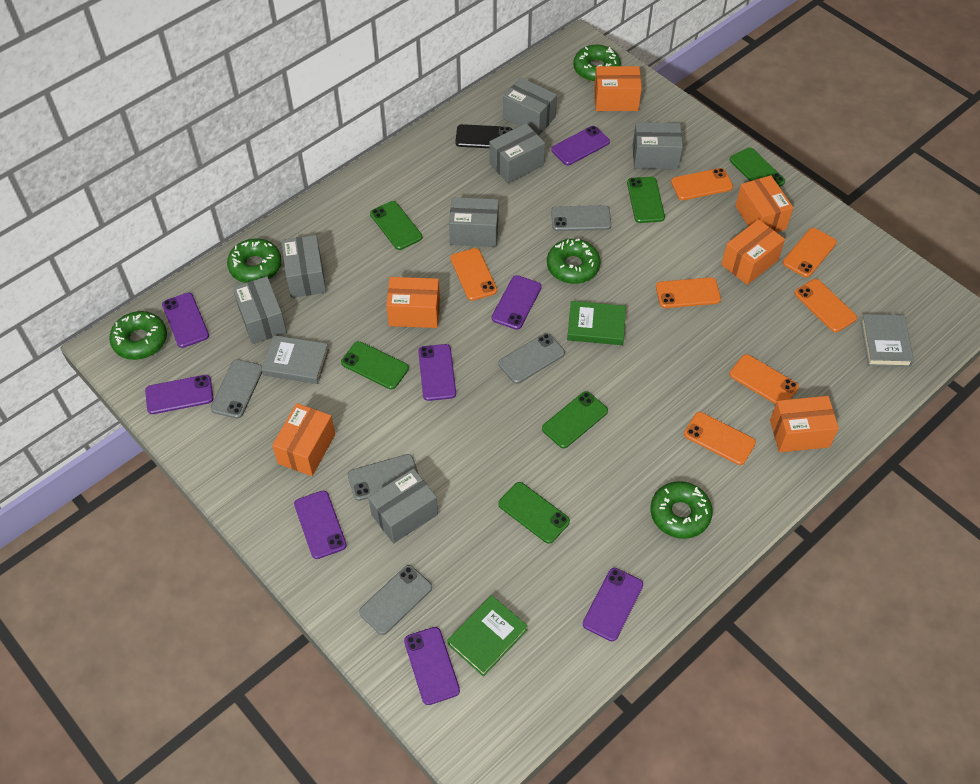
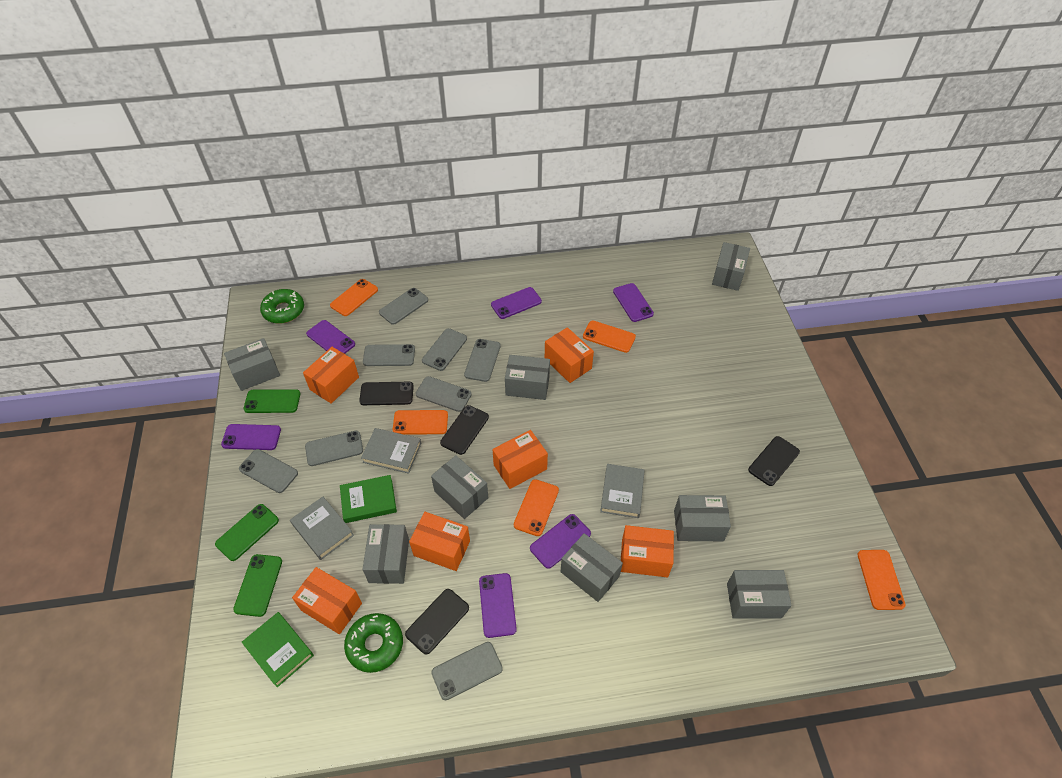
black phone: [455,124,512,148] = 1 -> [359,382,414,405] [405,589,469,655] [440,405,489,455] [748,436,800,486] = 4
green donut: [109,311,167,360] [227,238,282,283] [547,239,601,284] [573,45,621,82] [650,481,713,539] = 5 -> [260,289,304,324] [344,613,403,673] = 2
green phone: [341,341,409,389] [370,201,422,250] [498,482,570,544] [542,391,608,448] [627,177,665,223] [730,147,785,187] = 6 -> [215,504,279,561] [233,554,282,617] [243,389,300,413] = 3
grey book: [261,335,329,384] [860,314,914,367] = 2 -> [290,497,354,560] [361,428,421,474] [600,464,645,518] = 3
grey box: [233,276,287,344] [281,235,326,298] [368,468,438,543] [449,197,499,247] [489,123,545,183] [503,78,557,136] [633,123,683,169] = 7 -> [224,338,280,391] [362,524,409,584] [431,455,488,519] [505,355,550,400] [561,533,623,602] [674,495,731,541] [712,242,750,291] [727,570,792,619] = 8
grey phone: [211,359,262,419] [348,454,419,501] [359,565,432,635] [499,333,565,384] [551,205,611,231] = 5 -> [239,449,298,493] [305,431,363,466] [363,344,415,366] [379,288,428,325] [416,376,472,412] [422,328,467,371] [431,642,503,700] [464,339,501,382] = 8
orange phone: [451,248,497,301] [656,277,721,308] [671,168,733,200] [684,412,756,465] [729,354,799,404] [783,228,837,277] [795,279,857,332] = 7 -> [330,279,378,316] [393,410,448,434] [514,479,559,536] [583,321,636,353] [858,550,906,610] = 5
purple phone: [145,375,213,414] [162,293,209,348] [294,491,347,559] [404,627,460,705] [418,344,456,401] [492,275,542,330] [551,126,610,165] [583,568,643,641] = 8 -> [221,424,281,450] [306,320,355,354] [479,573,517,638] [491,287,542,319] [530,514,591,569] [613,283,654,322] = 6

